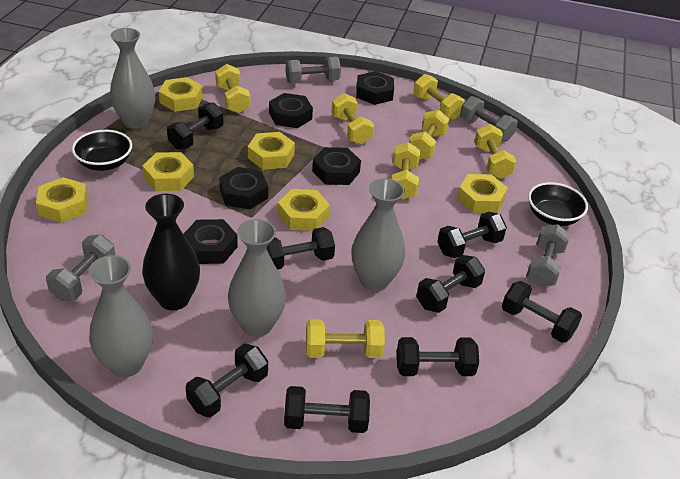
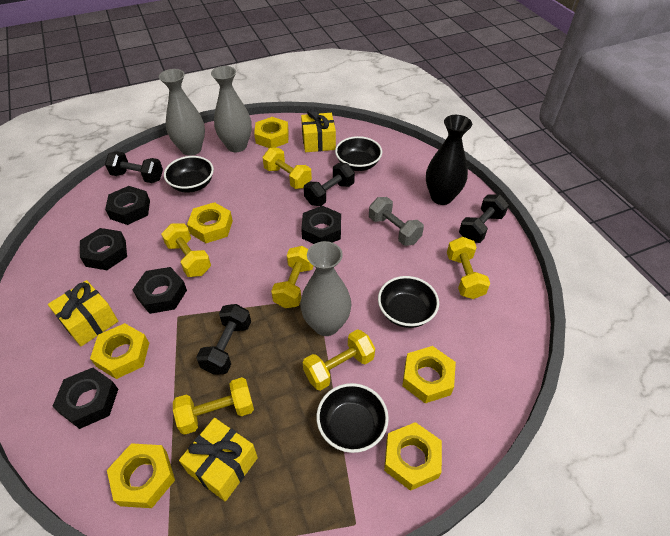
black bowl: [72,130,132,171] [528,182,588,226] = 2 -> [164,156,214,193] [316,383,389,453] [335,136,382,171] [378,276,439,328] = 4
black dumbbell: [167,103,224,150] [186,343,268,418] [266,227,335,270] [284,386,370,433] [397,337,479,376] [416,255,485,313] [437,212,507,258] [502,281,582,343] = 8 -> [105,151,163,183] [196,304,251,374] [304,163,355,206] [459,194,509,243] = 4
grey dumbbell: [46,234,116,301] [286,57,341,84] [460,96,518,142] [526,224,570,287] = 4 -> [369,197,424,246] = 1
grey vase: [88,255,153,377] [110,28,155,129] [228,219,286,337] [352,178,405,291] = 4 -> [159,69,205,156] [211,66,252,152] [300,241,351,336] = 3
yellow dumbbell: [215,64,250,113] [306,320,385,358] [331,93,374,145] [392,142,420,200] [409,110,449,160] [413,74,465,120] [474,124,516,179] = 7 -> [161,223,211,277] [173,377,254,435] [262,148,312,189] [271,246,314,308] [303,329,375,391] [447,237,490,299] = 6
yellow gift: none = 0 -> [48,280,118,346] [179,418,258,501] [301,109,336,152] = 3

